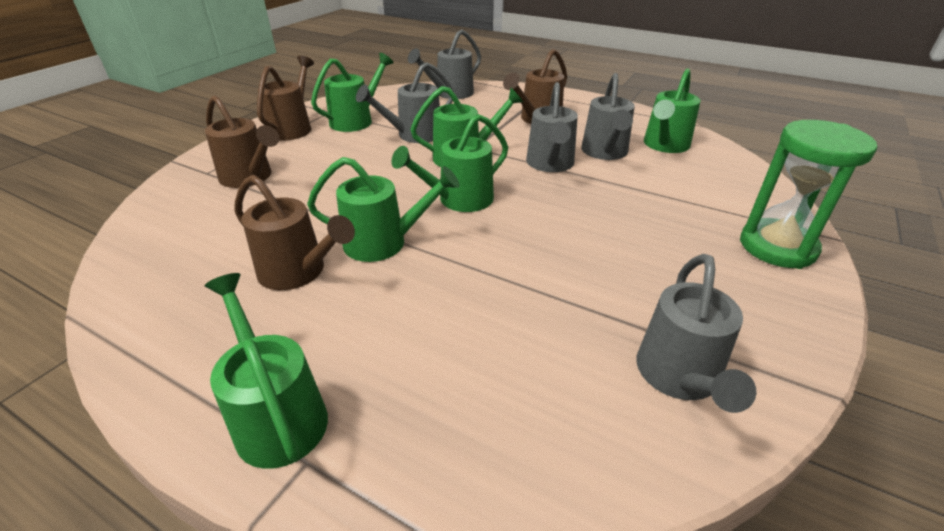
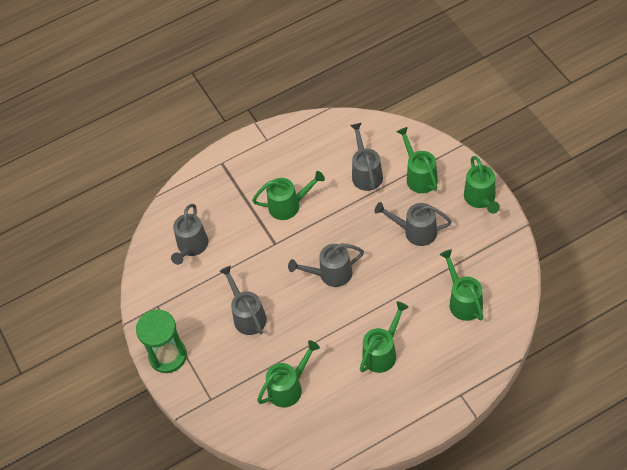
brown watering can: [205,95,279,188] [235,175,355,290] [257,56,314,141] [503,49,567,124] = 4 -> none = 0

